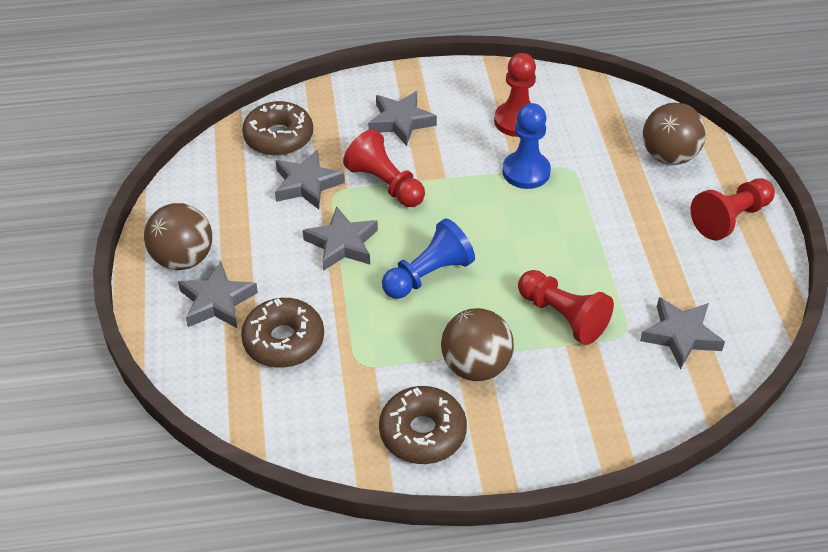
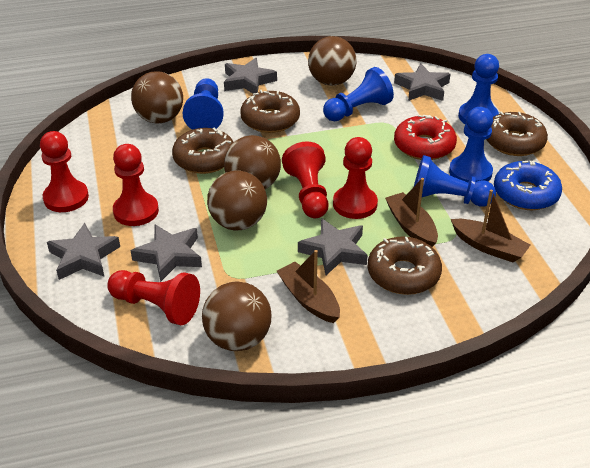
blue donut: none = 0 -> [494,161,562,210] = 1
blue pawn: [382,218,475,299] [502,103,551,189] = 2 -> [183,78,224,130] [323,67,394,121] [414,155,496,207] [449,107,493,182] [458,54,499,125] = 5
brown ball: [144,203,212,270] [441,308,514,381] [643,103,706,165] = 3 -> [131,71,183,124] [202,281,271,351] [207,171,267,230] [224,135,281,189] [308,36,357,86] = 5
brown boat: none = 0 -> [277,250,340,323] [385,178,438,247] [451,189,531,263] = 3
brown donut: [241,298,324,368] [242,101,313,156] [379,386,467,464] = 3 -> [172,128,234,174] [240,90,300,133] [368,237,442,295] [486,111,548,156] = 4
red donut: none = 0 -> [394,115,457,160] = 1
red pawn: [343,129,425,207] [494,53,536,137] [518,270,614,345] [690,178,775,240] = 4 -> [40,131,89,212] [107,270,200,325] [113,144,159,226] [282,141,329,218] [333,137,378,219] = 5

